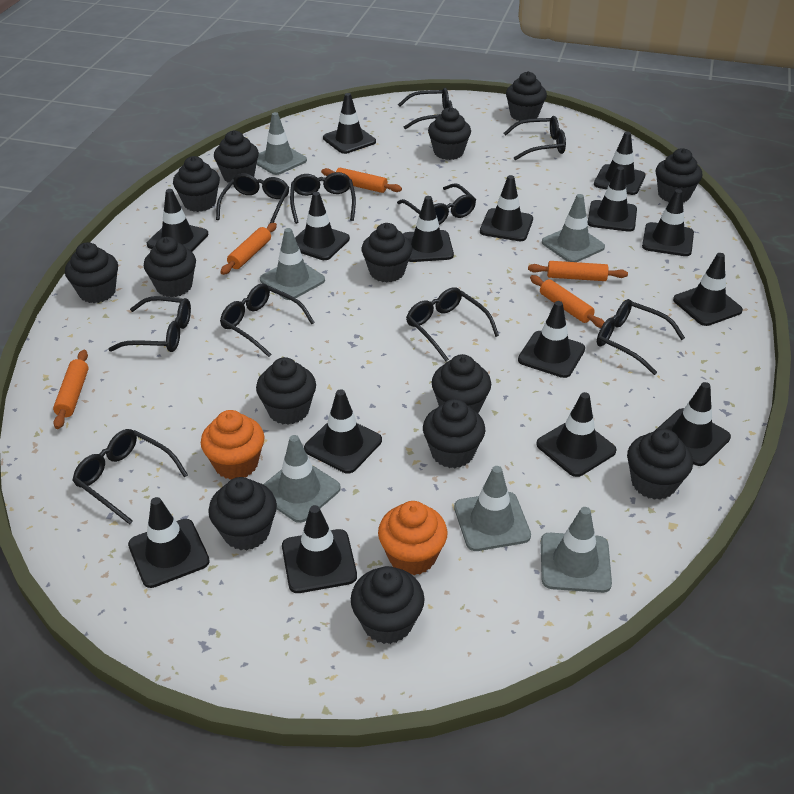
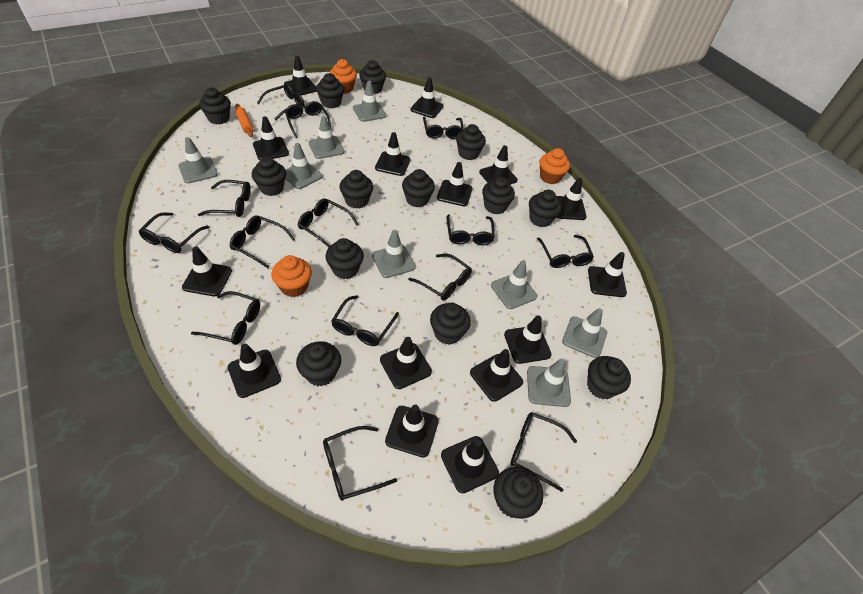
black glasses: [73,429,188,525] [109,296,191,352] [216,173,290,223] [220,284,315,357] [290,172,356,224] [397,183,476,225] [398,88,453,129] [406,287,499,361] [504,116,566,160] [597,299,685,375] = 10 -> [139,213,209,253] [191,291,260,345] [198,180,251,217] [230,215,295,268] [257,83,304,120] [285,101,332,138] [298,198,359,247] [323,426,397,501] [331,295,399,346] [408,253,472,301] [423,117,463,139] [446,214,495,245] [510,412,577,492] [537,235,594,268] = 14
grey traffic cone: [256,112,307,175] [260,228,325,300] [263,435,341,523] [454,466,531,551] [541,507,612,593] [542,194,605,262] = 6 -> [178,137,218,183] [285,143,323,189] [309,115,344,159] [353,81,386,122] [372,230,416,278] [491,261,537,309] [527,359,571,407] [562,308,607,358] = 8
orange cupcake: [201,410,265,480] [378,501,448,576] = 2 -> [271,255,312,297] [330,59,357,94] [539,148,570,184] = 3
orange rolling pin: [53,350,89,429] [220,223,277,275] [321,168,402,193] [528,261,628,281] [530,275,605,328] = 5 -> [235,104,253,137] = 1

